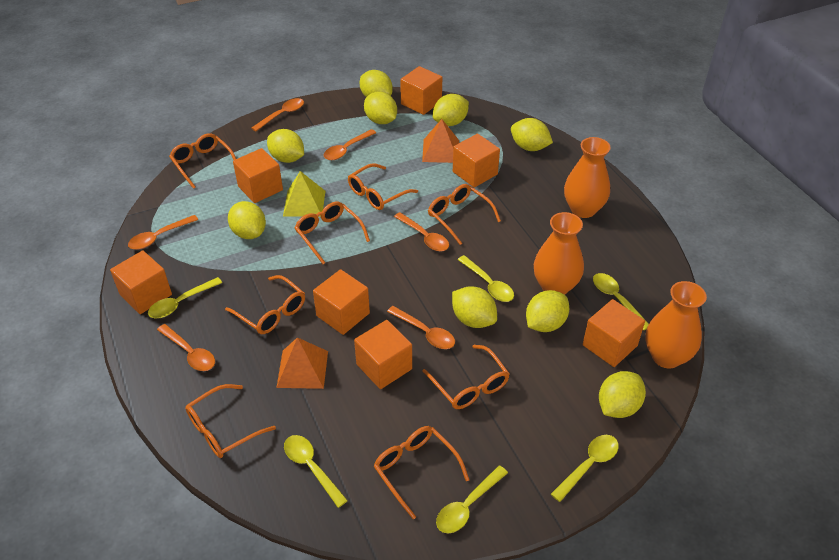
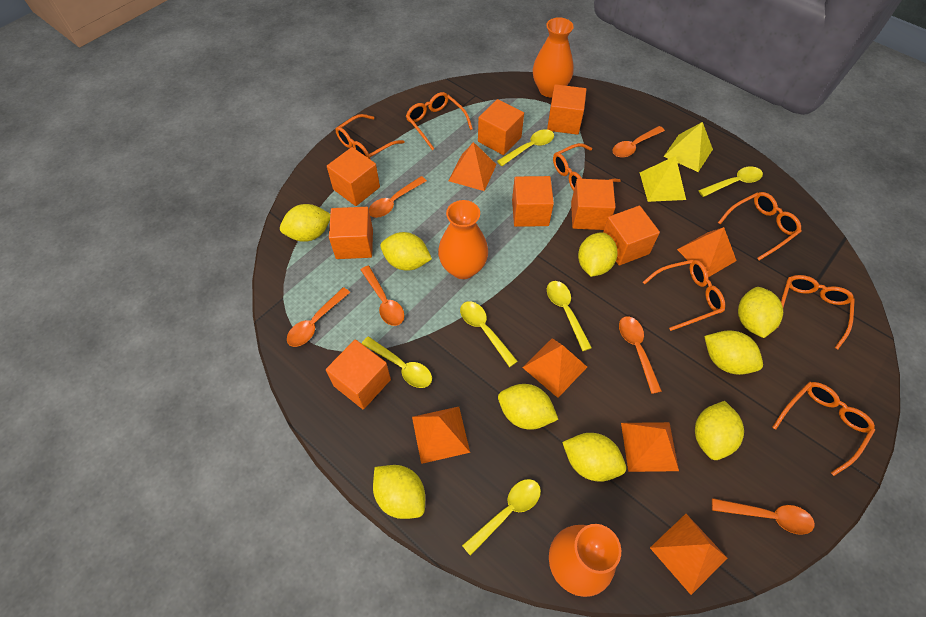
orange cube: [110,250,172,314] [233,148,283,203] [313,269,370,335] [354,320,412,389] [400,66,442,115] [453,134,500,188] [583,299,645,367] = 7 -> [326,339,391,409] [327,147,380,206] [329,207,373,259] [478,99,524,155] [512,176,554,227] [547,84,586,135] [571,179,616,230] [603,206,660,265] = 8
orange glasses: [169,133,236,189] [185,384,276,458] [225,275,305,334] [295,201,370,264] [348,163,418,210] [374,426,470,519] [422,345,510,409] [428,184,501,245] = 8 -> [336,114,405,159] [406,92,473,150] [553,143,621,191] [643,260,725,331] [718,192,802,260] [772,382,875,476] [777,275,855,349] = 7
orange pyramid: [277,337,328,389] [422,119,459,163] = 2 -> [412,407,470,464] [449,142,497,191] [522,338,587,398] [621,422,679,472] [650,514,727,595] [677,227,737,277] = 6
yellow pyramid: [283,171,325,217] = 1 -> [640,156,686,202] [663,122,713,172] = 2

